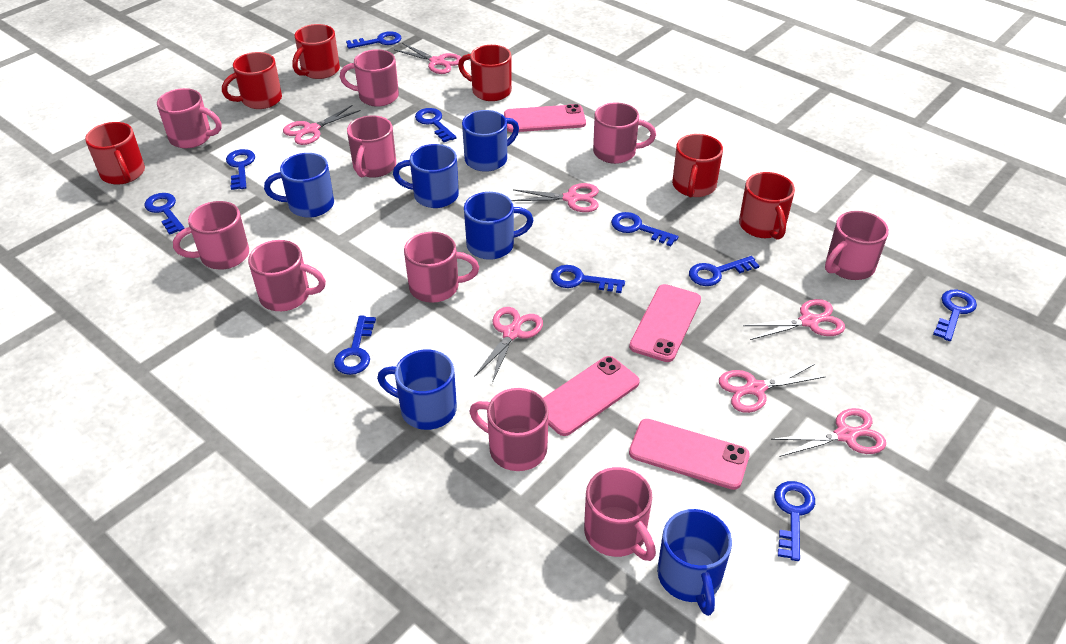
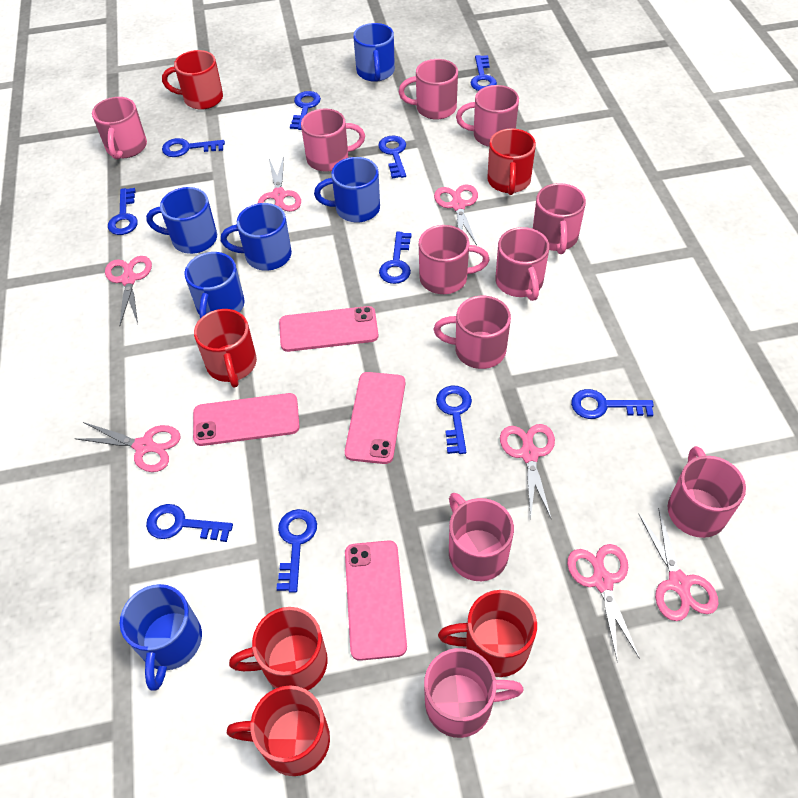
pink mug: [157,88,222,148] [173,201,249,270] [248,240,326,311] [340,49,399,107] [347,115,396,178] [404,232,479,303] [469,388,549,471] [584,467,656,561] [593,103,656,164] [825,211,889,280] = 10 -> [92,97,147,160] [301,108,365,172] [399,59,458,120] [419,225,489,294] [424,648,524,738] [433,296,511,369] [449,493,514,581] [456,85,519,147] [495,227,549,301] [533,183,586,254] [668,446,746,538] = 11

